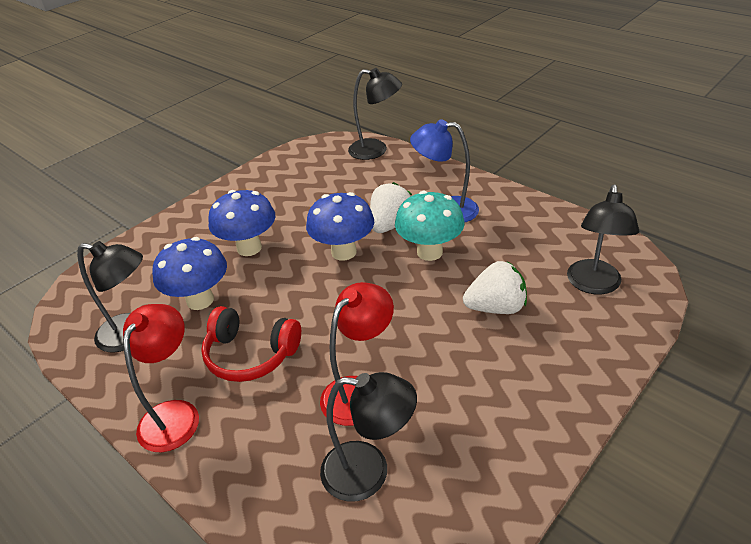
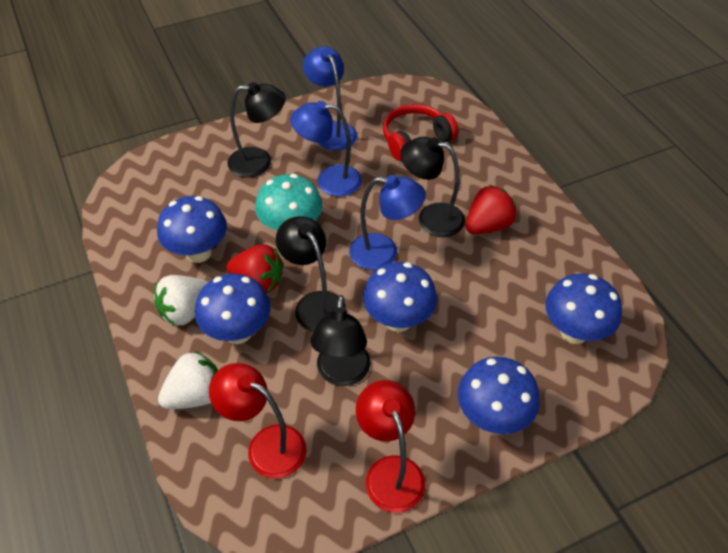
blue lamp: [410,119,479,223] = 1 -> [290,101,362,197] [303,46,357,151] [349,175,426,270] = 3
blue mushroom: [152,237,227,310] [208,190,275,256] [306,192,374,261] = 3 -> [157,196,227,263] [195,274,270,344] [363,262,437,332] [458,357,540,434] [545,273,622,344] = 5
red strawberry: none = 0 -> [227,245,284,294] [466,185,517,234] = 2

